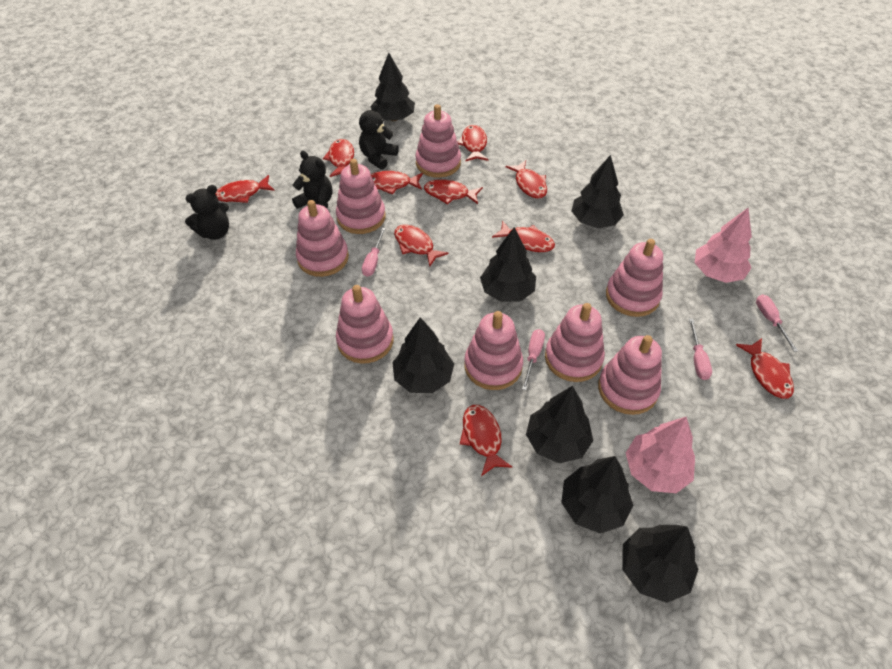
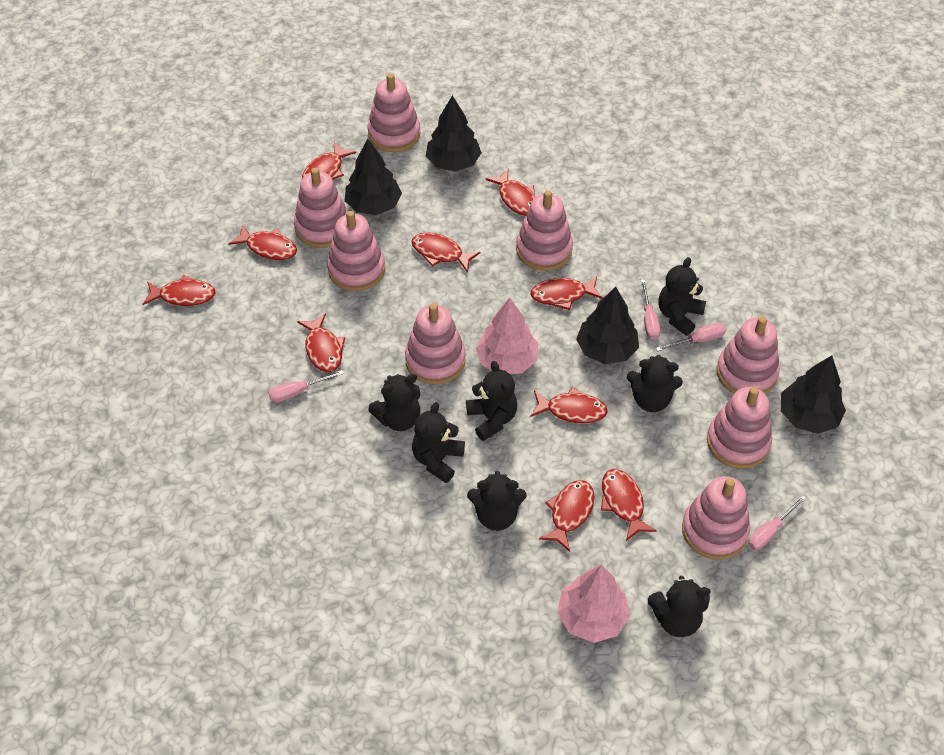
black teddy bear: [185,185,229,240] [292,151,332,209] [359,103,399,170] = 3 -> [368,374,420,431] [412,402,465,483] [466,361,517,441] [467,471,527,531] [627,355,683,412] [648,576,710,637] [659,257,706,336] = 7
black tree: [370,53,415,121] [392,317,454,393] [480,227,536,302] [526,386,593,463] [561,456,633,534] [571,155,624,228] [622,525,698,603] = 7 -> [345,139,402,215] [426,95,482,172] [576,286,639,364] [781,355,846,434] = 4

